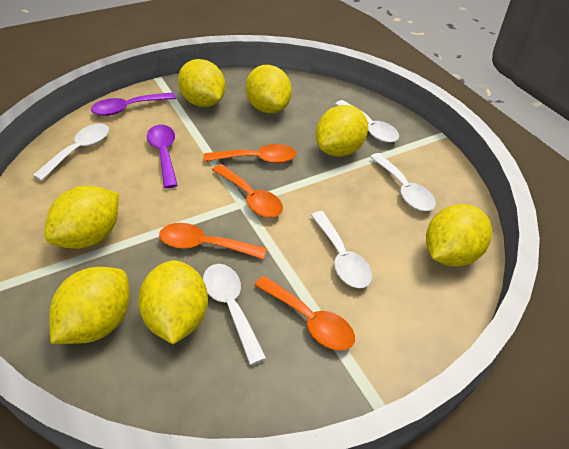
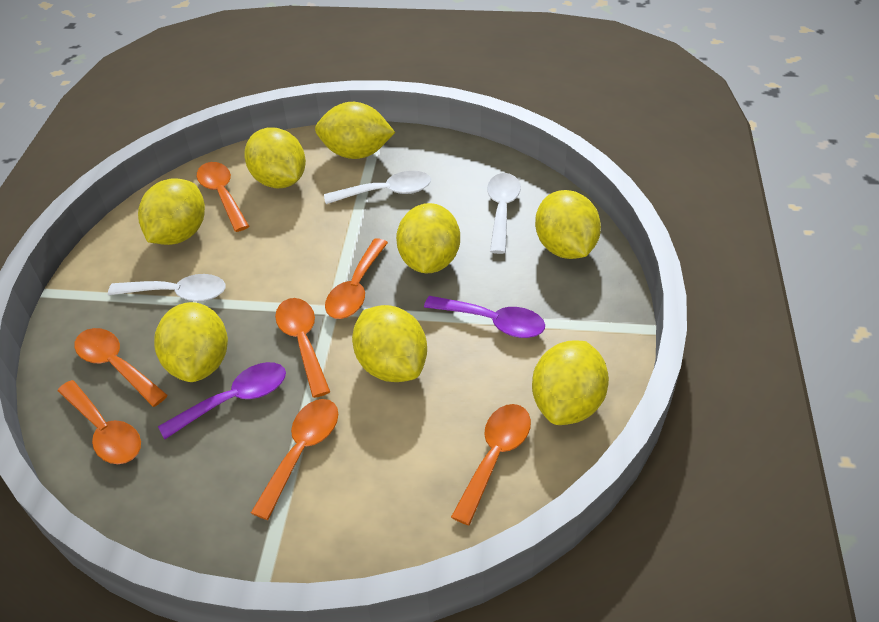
orange spoon: [159,223,267,260] [203,144,296,163] [212,164,283,218] [254,276,355,351] = 4 -> [58,380,141,464] [74,328,168,407] [197,162,249,232] [251,399,338,520] [275,298,330,398] [325,238,388,319] [451,404,531,525] = 7
white spoon: [33,123,109,181] [203,264,266,365] [311,211,372,288] [335,100,399,143] [370,153,436,211] = 5 -> [108,274,225,302] [324,171,431,204] [487,173,521,254] = 3
yellow lemon: [45,185,119,249] [49,267,130,344] [138,260,208,344] [178,59,226,107] [246,65,292,114] [316,105,368,157] [426,204,492,267] = 7 -> [138,178,205,245] [154,302,228,382] [244,128,306,188] [315,102,395,159] [352,305,427,382] [396,203,460,273] [532,341,609,425] [535,190,601,259] = 8

